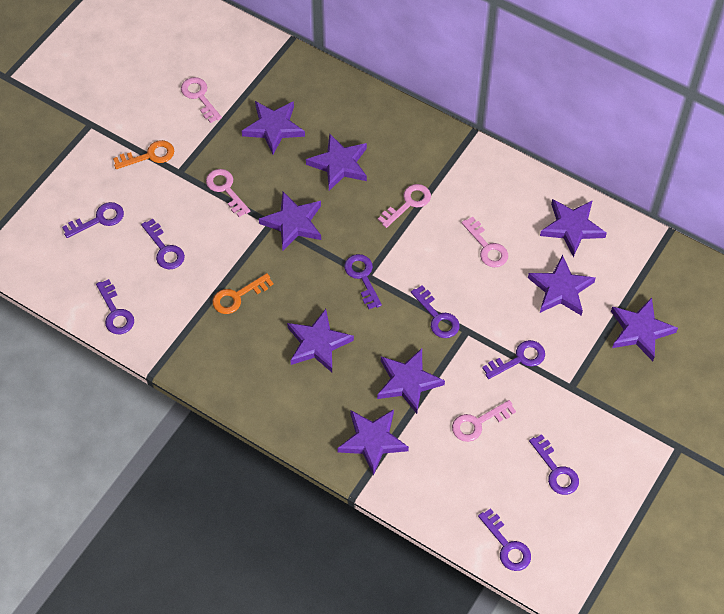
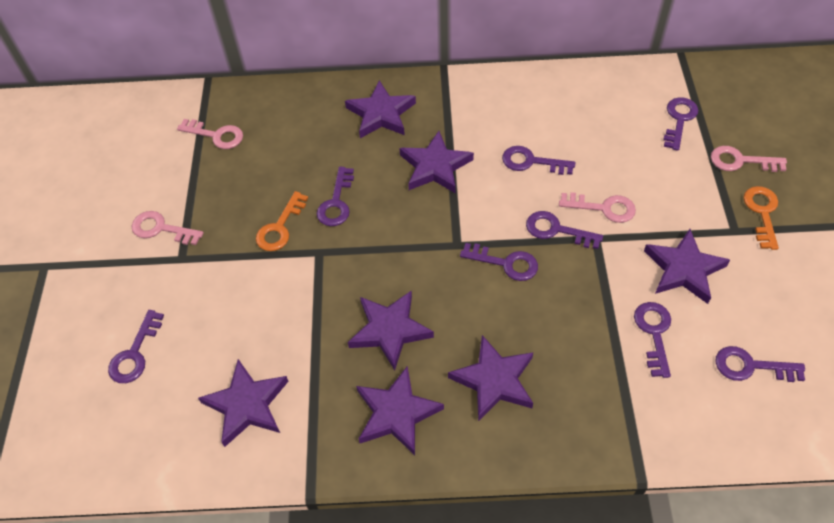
pink key: [181,77,222,123] [206,169,250,217] [378,184,431,228] [452,400,516,442] [461,216,508,267] = 5 -> [132,211,204,245] [177,119,243,149] [559,192,636,223] [711,146,787,172] = 4
purple star: [242,101,305,155] [259,192,321,251] [287,309,354,372] [306,133,367,191] [337,409,409,476] [377,348,445,414] [528,255,596,316] [540,199,607,257] [611,297,678,361] = 9 -> [198,359,289,447] [345,80,416,138] [348,291,434,371] [356,366,444,455] [399,131,474,194] [448,335,533,422] [644,229,730,304] = 7

